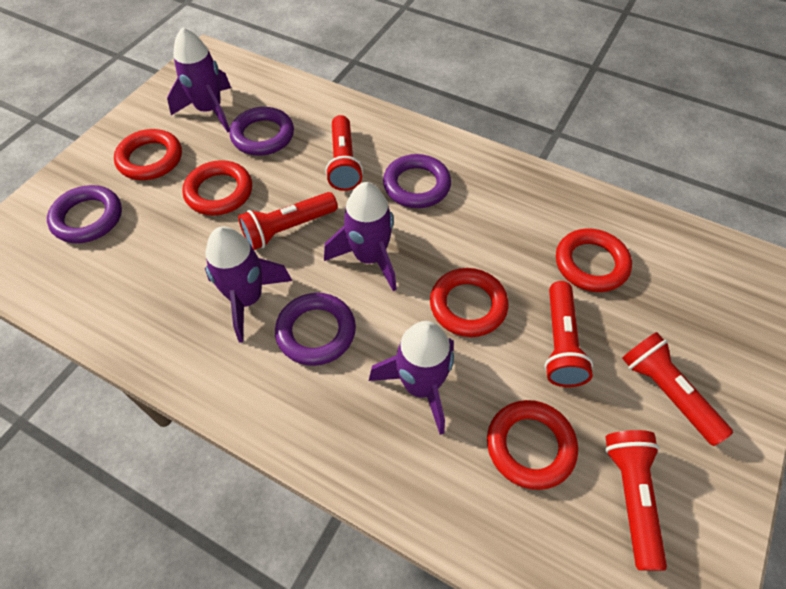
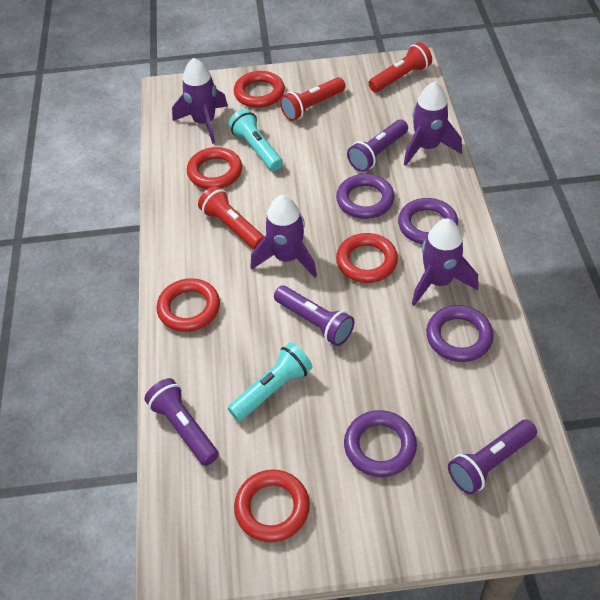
purple flashlight: none = 0 -> [144,378,219,466] [274,286,355,346] [347,119,408,172] [448,420,537,494] = 4
red flashlight: [238,192,338,250] [325,115,363,191] [544,281,593,387] [605,430,667,571] [622,332,733,446] = 5 -> [198,186,264,250] [280,77,346,121] [368,42,432,92] = 3
turquoise flashlight: none = 0 -> [228,109,283,171] [228,342,313,421] = 2

